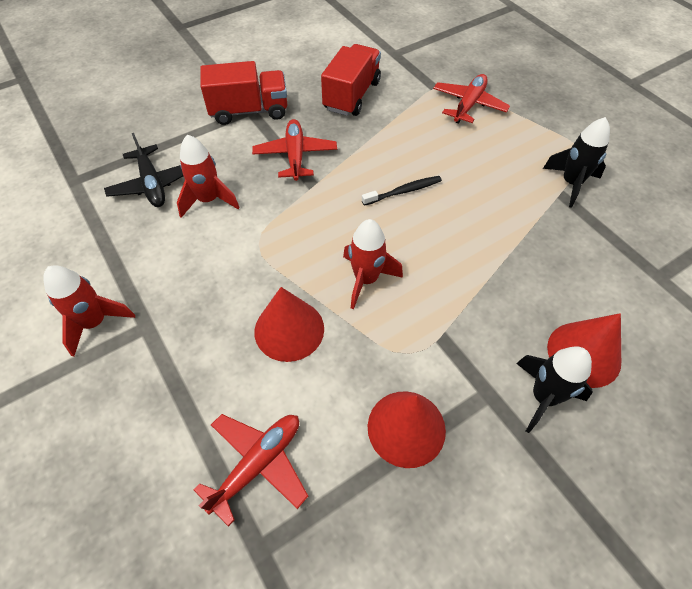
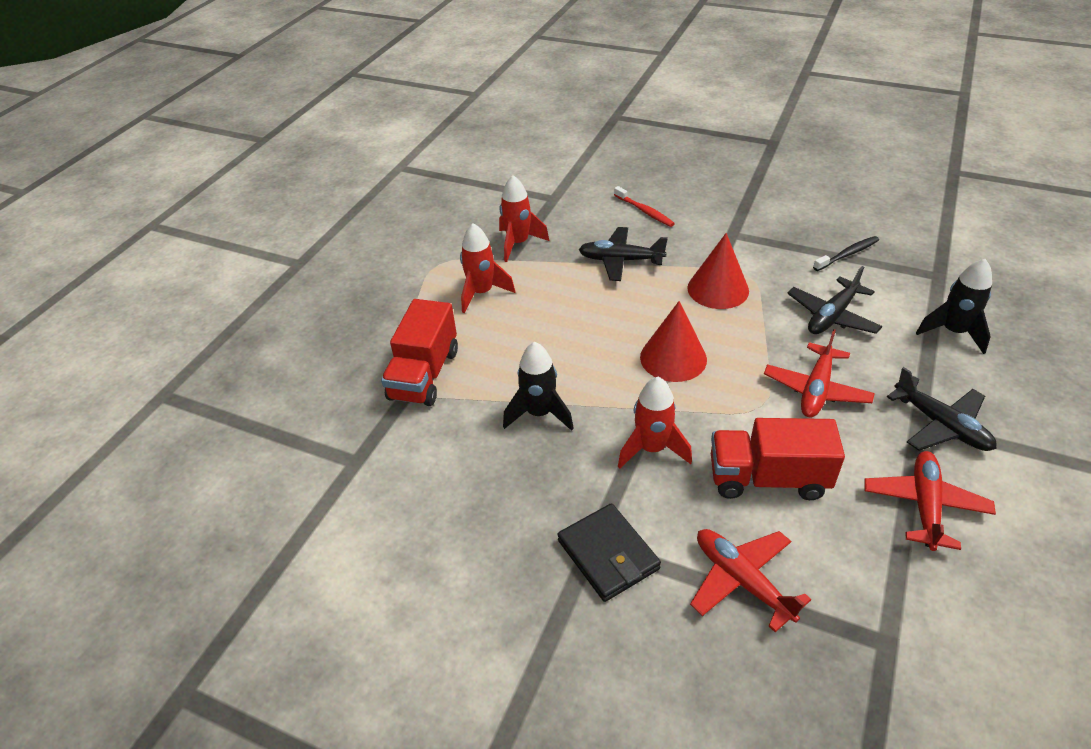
black plane: [104,133,183,207] = 1 -> [579,227,668,281] [787,266,882,334] [887,367,996,451] = 3
black wallet: none = 0 -> [558,503,661,602] = 1
red cone: [254,287,324,362] [368,391,446,468] [547,313,621,388] = 3 -> [640,301,707,382] [687,233,749,309] = 2
red toothbrush: none = 0 -> [614,186,675,227] = 1

